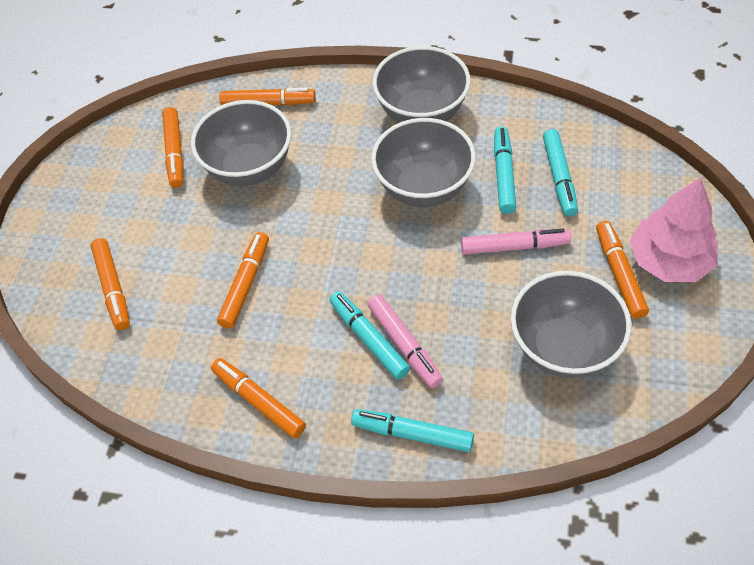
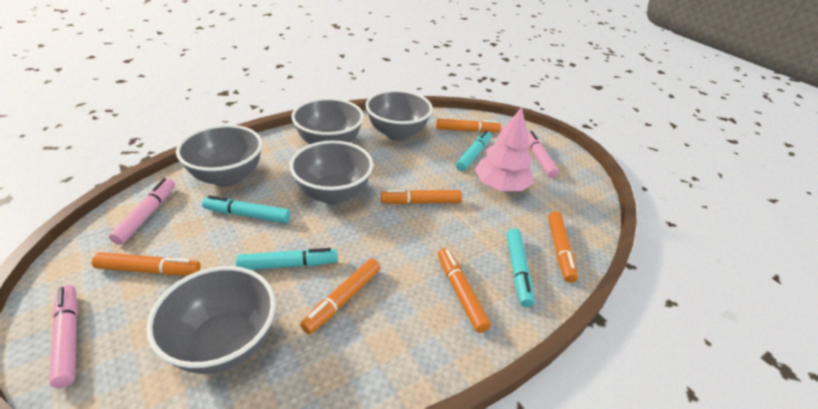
grey bowl: [191,100,291,186] [371,118,476,207] [372,46,471,123] [511,271,631,378] = 4 -> [146,266,276,374] [176,125,262,187] [290,141,373,204] [291,98,364,144] [365,90,433,141] = 5
pink marker: [367,294,443,388] [461,229,571,255] = 2 -> [49,285,78,388] [109,178,175,245] [527,131,559,178] = 3

